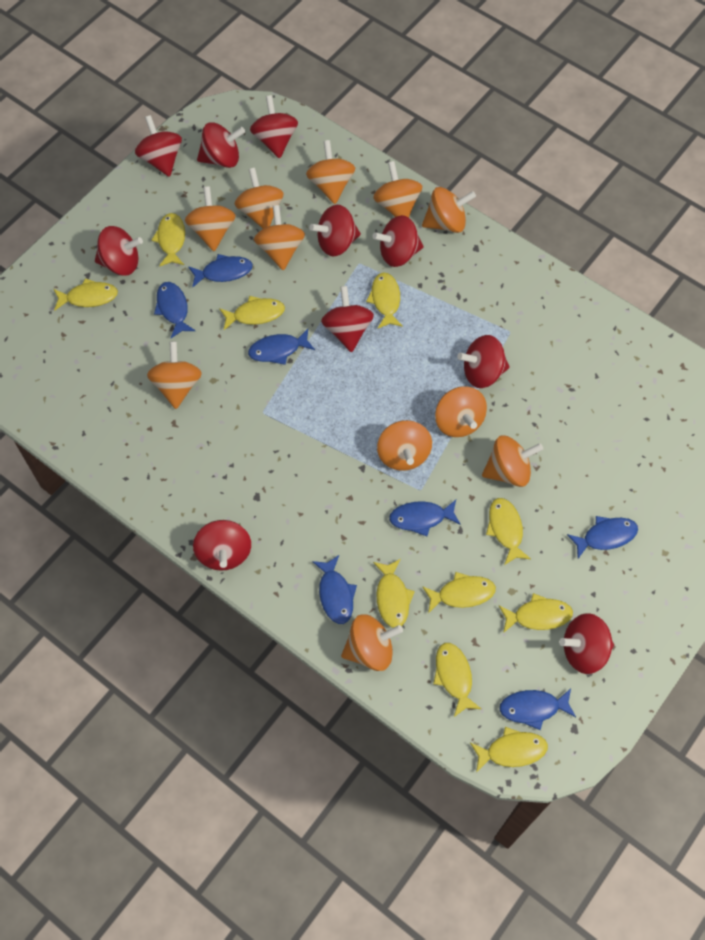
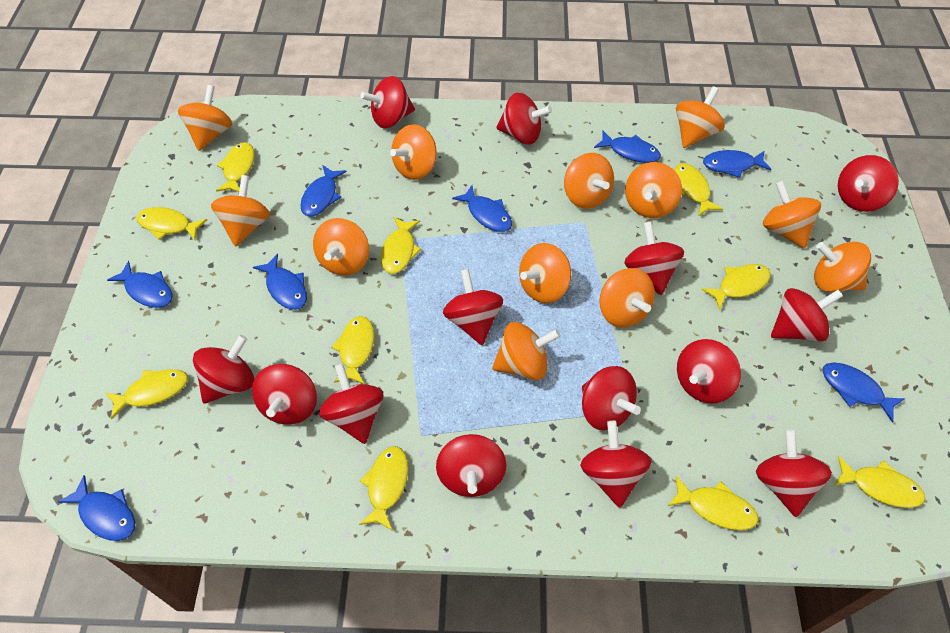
blue fish: [154,282,195,338] [188,254,253,288] [248,329,315,365] [312,555,357,624] [389,500,461,536] [499,689,576,730] [567,516,638,558] = 7 -> [58,475,135,541] [107,261,173,308] [253,254,307,310] [300,165,347,216] [452,185,512,232] [594,131,661,163] [703,150,771,178] [822,363,905,422] = 8
orange spinning top: [147,341,202,409] [185,186,236,251] [235,168,284,229] [254,205,305,270] [306,140,355,204] [341,614,403,671] [373,161,422,218] [377,420,432,471] [422,187,476,233] [435,386,487,437] [482,435,543,487] = 11 -> [178,85,232,151] [211,175,270,247] [313,218,369,276] [390,124,437,180] [492,322,560,380] [519,243,571,303] [564,153,614,209] [599,268,655,328] [625,162,682,218] [676,86,725,148] [763,181,821,248] [814,242,871,292] = 12
red spinning top: [95,226,143,276] [135,115,182,177] [193,520,251,571] [197,122,245,168] [250,95,298,158] [309,205,361,257] [321,286,374,352] [372,215,424,267] [457,335,509,388] [559,613,614,674] = 10 -> [193,335,254,404] [252,364,317,425] [319,364,383,444] [360,76,415,128] [436,434,506,497] [443,269,503,345] [496,93,552,144] [580,421,651,508] [582,366,641,430] [624,221,684,295] [677,339,741,403] [756,429,832,517] [771,288,843,342] [838,155,899,212] = 14

